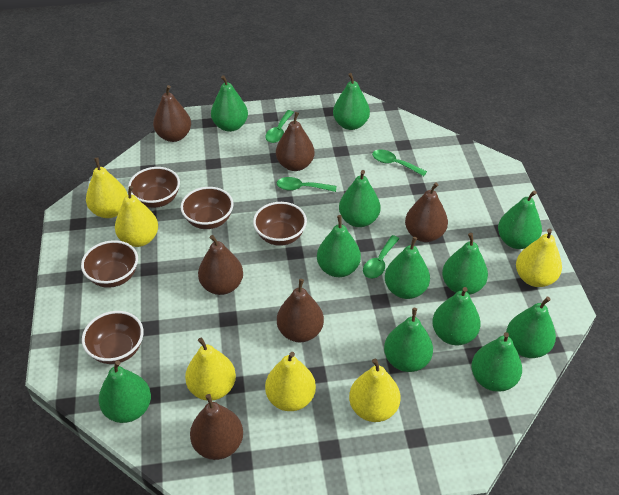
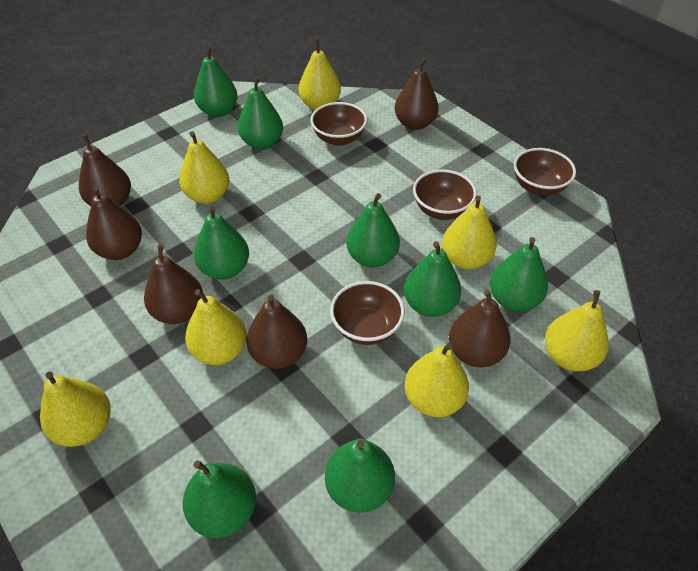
brown bowl: [81,240,138,288] [82,311,144,364] [128,167,180,208] [181,187,234,229] [253,202,307,246] = 5 -> [311,102,367,146] [330,281,405,345] [413,170,477,220] [514,148,576,196] = 4
green pear: [99,360,151,423] [211,75,248,132] [317,215,361,277] [333,73,370,130] [339,170,381,227] [384,308,433,372] [385,237,430,299] [432,287,481,345] [442,233,488,295] [471,332,522,392] [498,190,542,249] [506,296,556,358] = 12 -> [183,460,256,538] [194,46,238,117] [194,205,249,280] [238,77,283,150] [325,439,395,513] [346,193,400,268] [404,241,461,317] [490,237,548,312] = 8
green spoon: [265,110,294,143] [277,177,336,192] [363,235,399,279] [372,149,427,176] = 4 -> none = 0
yellow pear: [86,157,128,218] [115,186,158,247] [185,338,236,400] [265,352,316,411] [349,359,401,422] [516,229,562,287] = 6 -> [40,371,111,447] [179,131,229,204] [185,289,247,365] [299,38,341,110] [405,343,469,417] [442,196,497,269] [545,290,609,371] = 7

